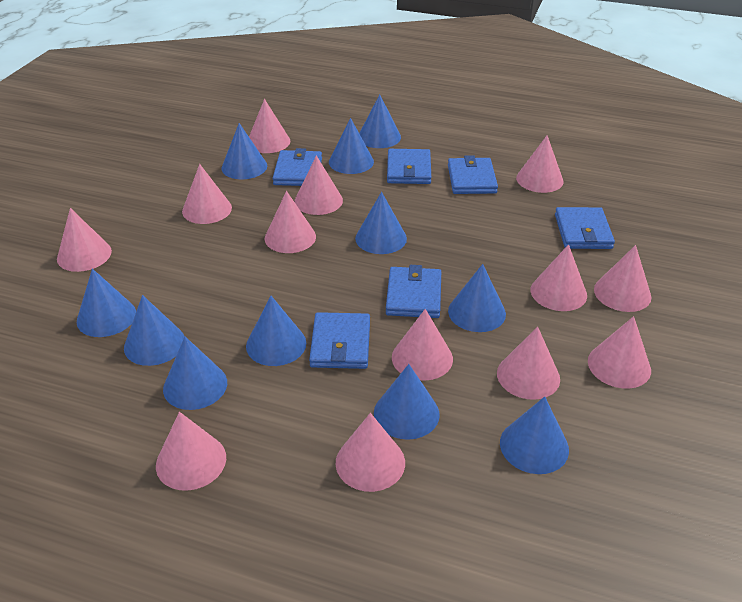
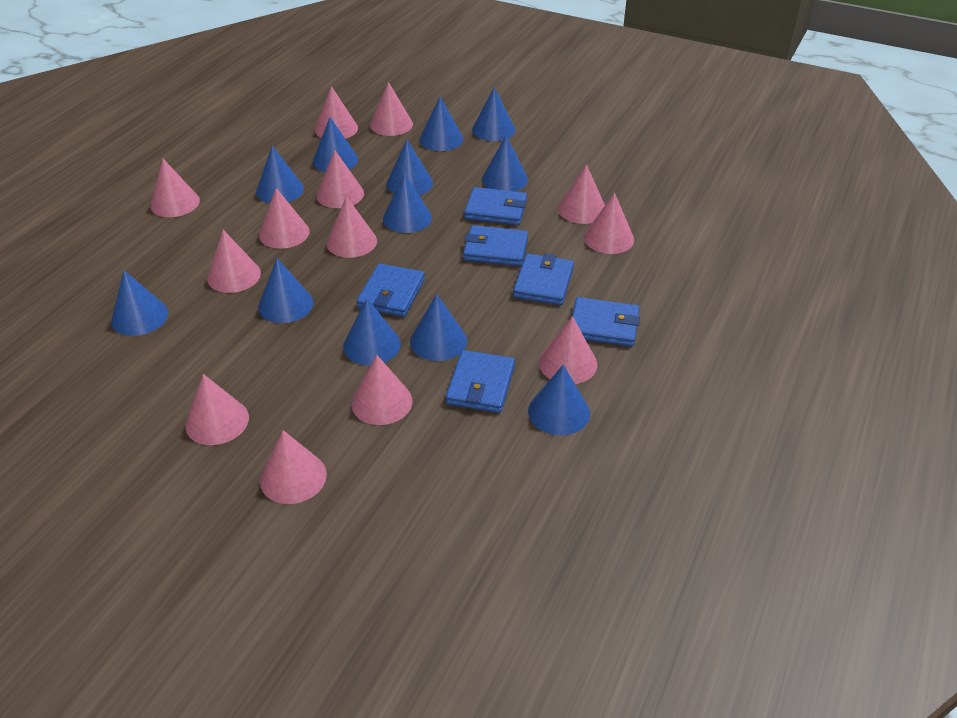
blue cone: [77,269,136,337] [124,295,184,366] [163,337,227,410] [221,123,267,179] [246,296,306,366] [329,118,374,174] [355,192,407,254] [359,94,401,148] [374,364,440,440] [448,264,506,332] [500,396,569,474] = 11 -> [111,270,169,336] [256,146,304,203] [258,259,313,323] [313,117,358,172] [343,298,401,365] [383,173,432,233] [386,140,433,195] [410,294,467,361] [420,97,463,151] [472,87,515,141] [482,136,528,191] [528,365,590,435] = 12

